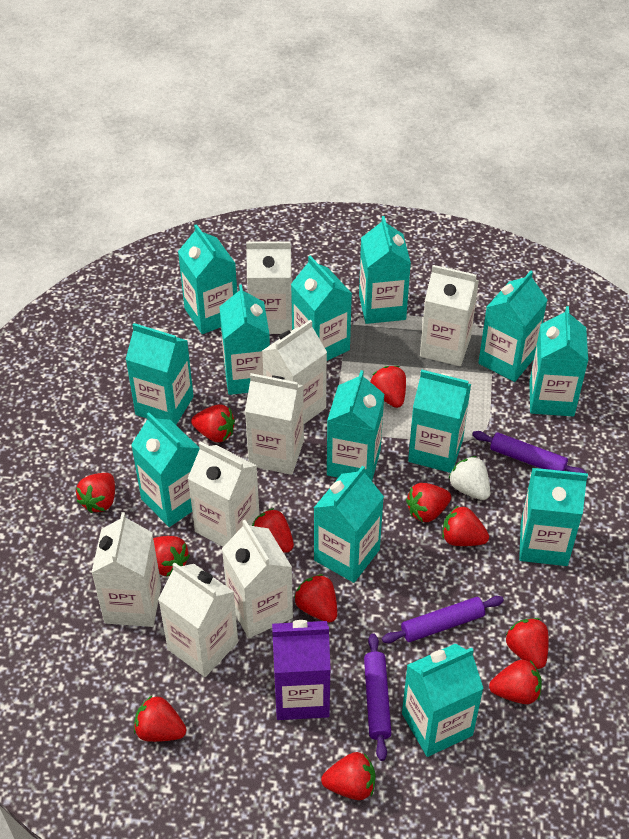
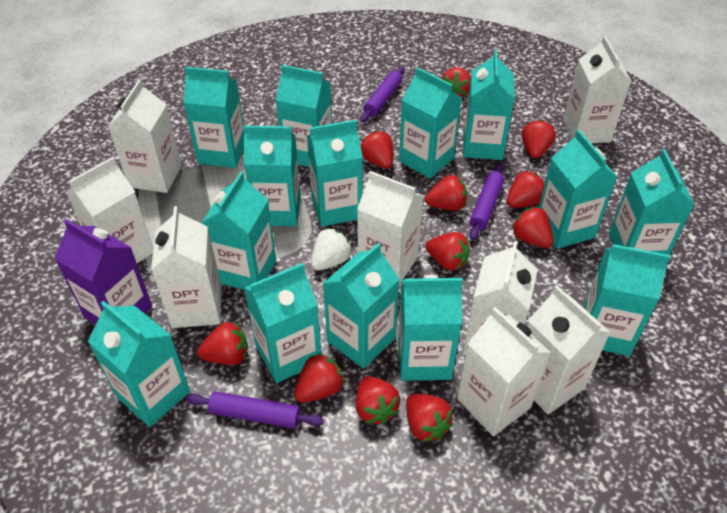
red strawberry: [76,473,115,513] [134,695,186,742] [153,536,190,577] [191,404,235,442] [252,508,294,553] [294,574,337,623] [321,752,376,800] [370,366,406,408] [406,483,451,522] [442,505,489,546] [489,660,542,704] [505,618,549,669] = 12 -> [197,322,248,365] [294,353,344,403] [356,376,400,424] [361,131,393,169] [406,394,453,442] [425,175,467,211] [426,232,470,271] [442,67,471,97] [507,170,545,208] [512,207,553,248] [522,120,556,158] = 11
turquoise carton: [126,323,193,425] [131,413,200,527] [178,224,237,334] [219,284,270,395] [291,256,352,361] [314,466,384,583] [327,370,384,481] [359,216,411,324] [402,643,484,757] [408,369,471,473] [478,271,547,382] [519,468,588,566] [529,306,588,416] = 13 -> [88,301,190,427] [183,67,244,168] [201,171,276,290] [243,125,301,226] [244,263,321,383] [276,65,332,167] [307,120,363,227] [323,243,400,369] [398,275,463,381] [399,67,462,179] [463,50,515,160] [539,130,617,249] [583,244,670,356] [609,149,695,255] = 14

